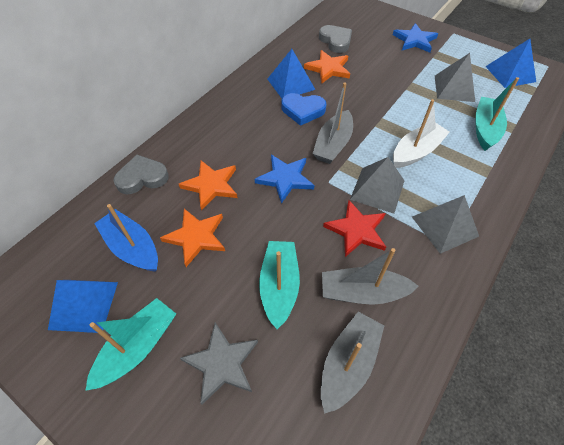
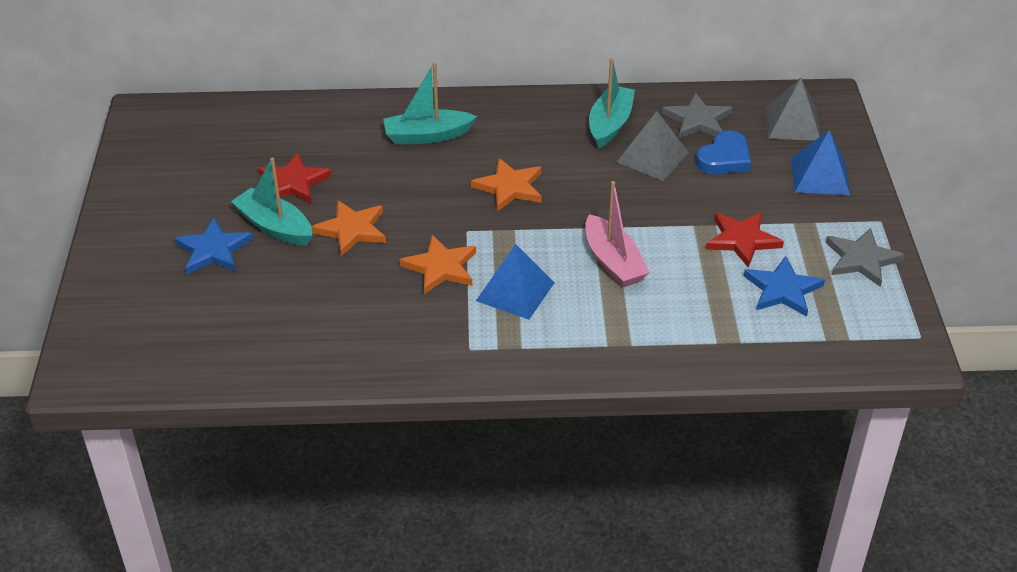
blue boat: [94,204,158,272] = 1 -> none = 0
blue pyramid: [48,280,118,333] [267,49,316,98] [485,39,536,88] = 3 -> [476,244,555,320] [791,130,850,195] = 2
grey boat: [312,82,353,164] [321,312,384,414] [322,248,419,305] = 3 -> none = 0
grey heart: [113,155,169,194] [319,25,352,53] = 2 -> none = 0
grey pyramid: [350,157,404,213] [412,195,479,254] [435,53,475,102] = 3 -> [617,111,689,181] [765,78,820,141] = 2
grey star: [180,322,258,405] = 1 -> [662,93,732,139] [826,228,905,287] = 2
pink boat: none = 0 -> [585,181,650,287] = 1
red star: [323,200,386,257] = 1 -> [258,152,332,204] [706,212,784,268] = 2
white boat: [393,99,450,168] = 1 -> none = 0

